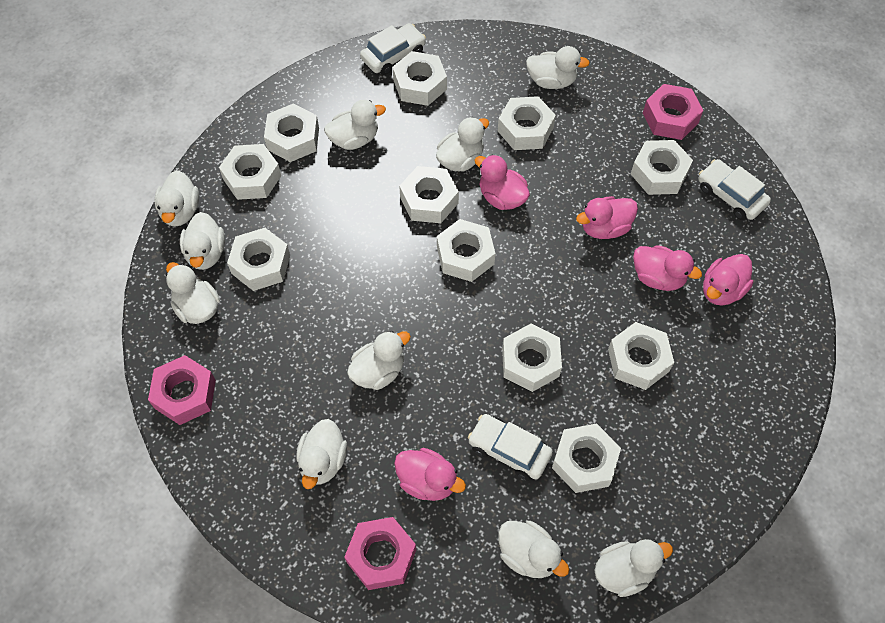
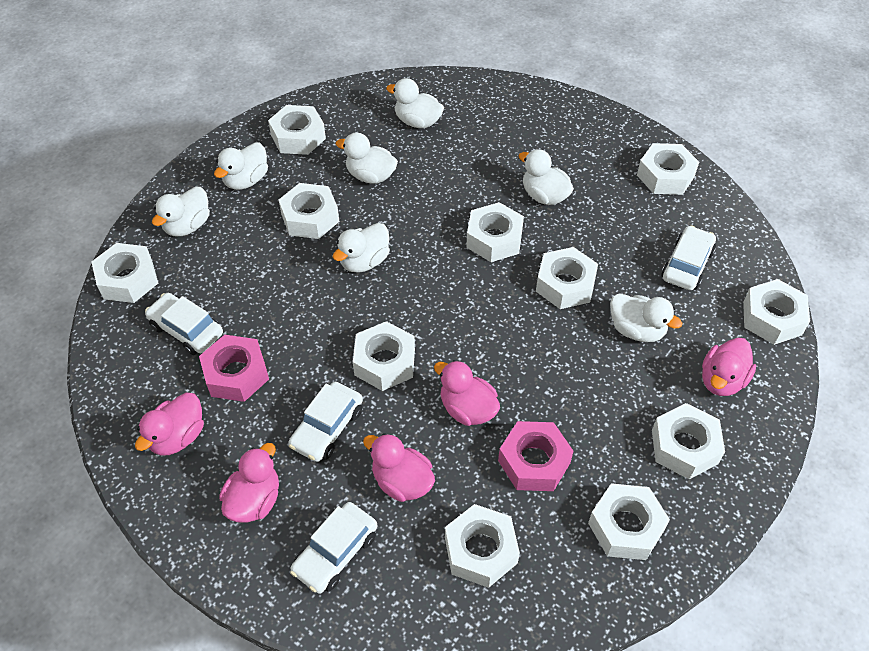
pink nut: [148,355,216,425] [344,517,416,590] [643,84,703,140] = 3 -> [199,335,269,402] [498,421,574,491] = 2
white car: [360,23,426,75] [468,414,553,480] [698,159,771,220] = 3 -> [145,293,223,355] [288,382,363,462] [290,502,377,594] [661,225,716,290] = 4
white duck: [155,170,199,226] [166,262,220,324] [180,212,225,270] [296,419,347,489] [324,100,386,150] [347,331,411,390] [436,117,489,171] [498,521,569,578] [526,46,590,89] [594,539,673,597] = 10 -> [152,187,210,236] [214,142,268,190] [333,223,390,273] [336,132,398,184] [386,78,444,128] [519,149,574,205] [610,293,682,342] = 7

